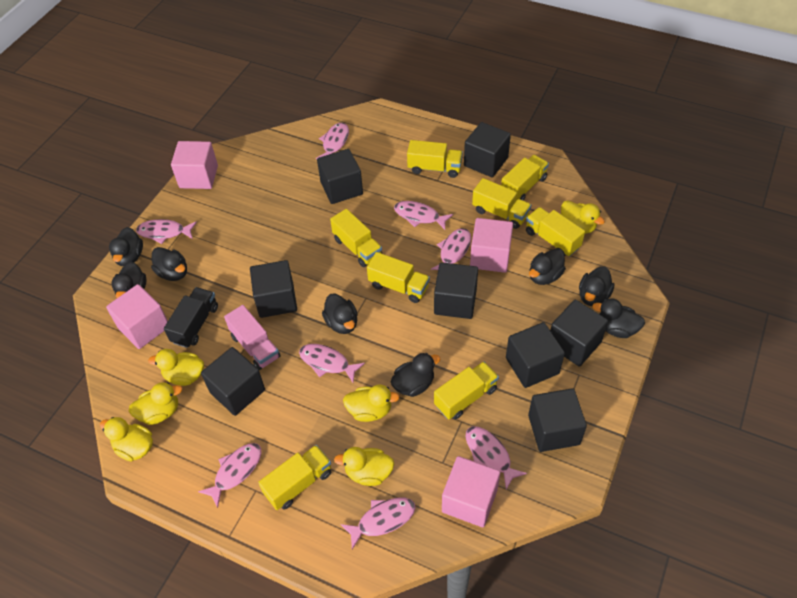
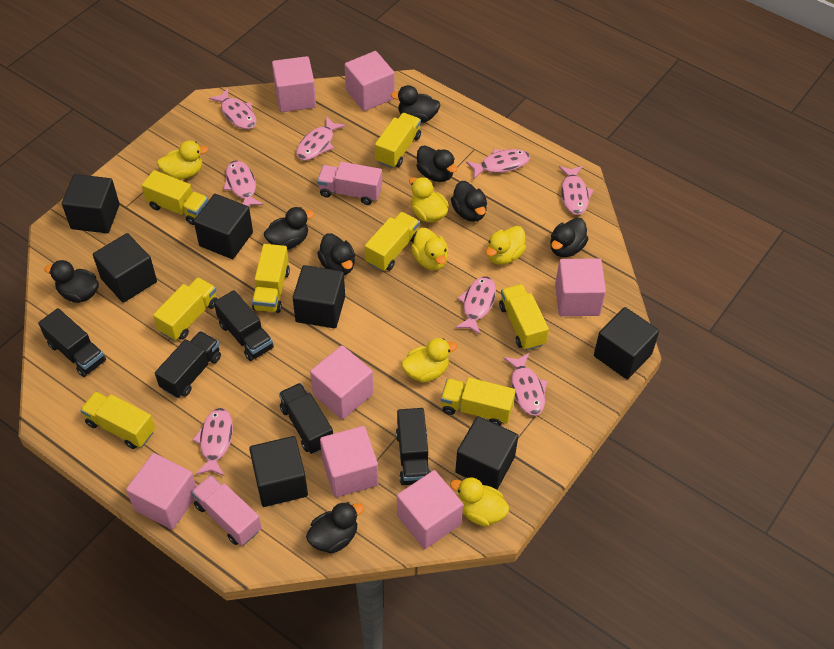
black cube: [201,347,265,416] [250,260,297,318] [317,149,363,204] [434,262,478,319] [464,122,511,177] [506,322,565,388] [528,388,587,452] [550,300,608,367] = 8 -> [62,174,120,233] [93,233,157,303] [194,194,253,259] [249,436,308,507] [293,265,345,328] [455,416,518,490] [594,307,659,379] = 7
black truck: [164,287,218,348] = 1 -> [38,308,106,377] [155,331,221,398] [214,290,274,361] [279,383,333,454] [396,408,431,485] = 5
pink cube: [106,284,168,349] [171,141,218,189] [442,456,500,527] [470,218,513,273] = 4 -> [126,453,196,530] [272,56,316,112] [310,345,373,420] [320,426,378,498] [345,51,395,111] [397,470,463,549] [555,258,606,316] = 7
pink truck: [224,305,280,370] = 1 -> [191,475,262,546] [317,162,382,205] = 2

